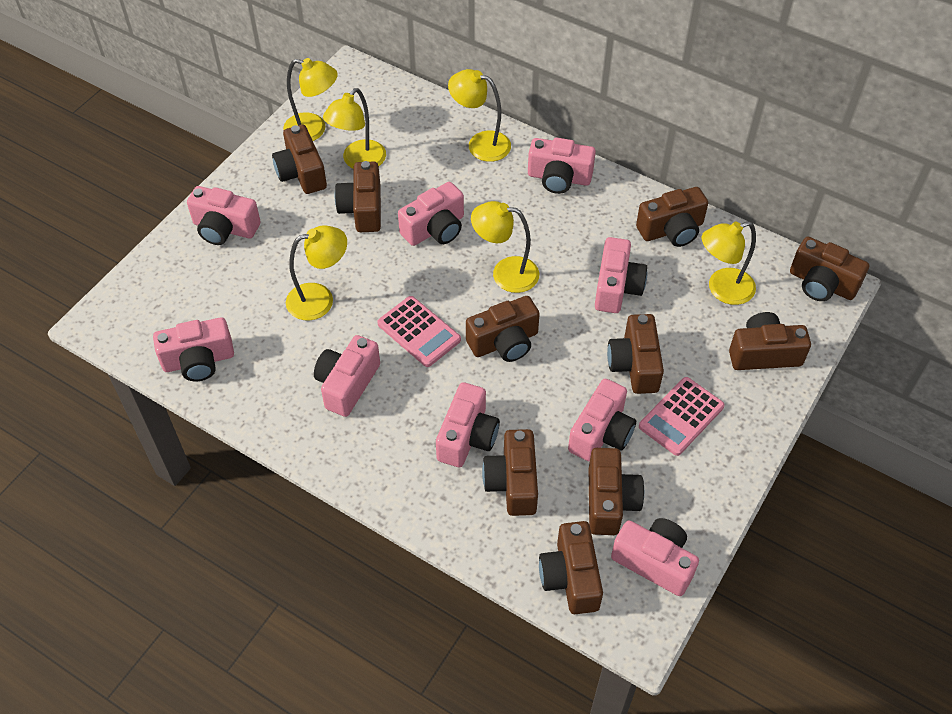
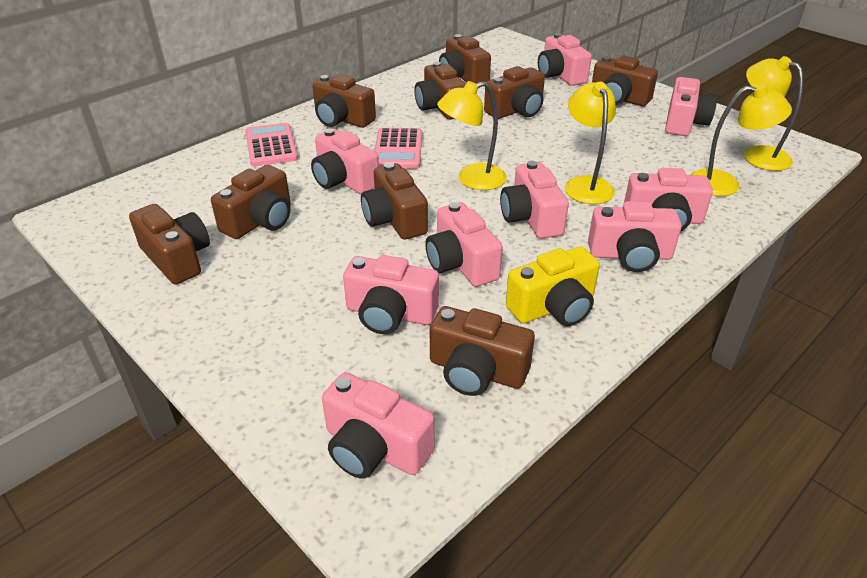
brown camera: [272,124,327,194] [335,161,381,232] [466,296,540,362] [482,429,538,516] [539,521,603,614] [589,448,644,535] [607,314,664,394] [636,187,708,247] [729,312,811,370] [790,237,869,301] = 10 -> [129,204,210,285] [211,165,290,239] [312,74,376,128] [361,162,428,240] [414,62,466,120] [430,306,535,396] [439,34,491,84] [484,66,545,119] [592,55,658,106] = 9
yellow camera: none = 0 -> [506,246,600,326] = 1
yellow lamp: [283,58,338,141] [286,225,347,321] [323,88,386,169] [448,69,511,162] [471,201,539,293] [702,221,756,305] = 6 -> [437,81,507,190] [565,82,616,204] [690,84,792,196] [744,56,803,171] = 4

